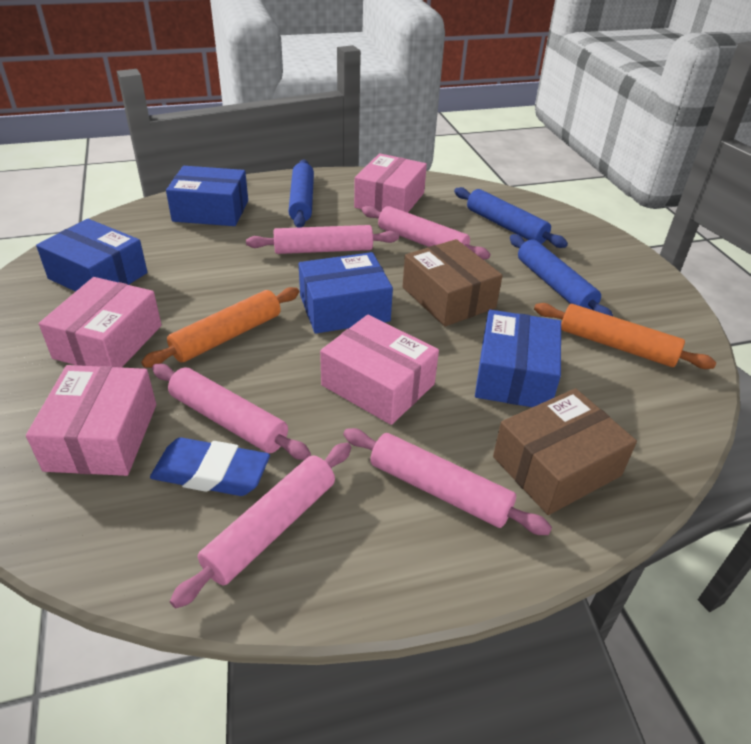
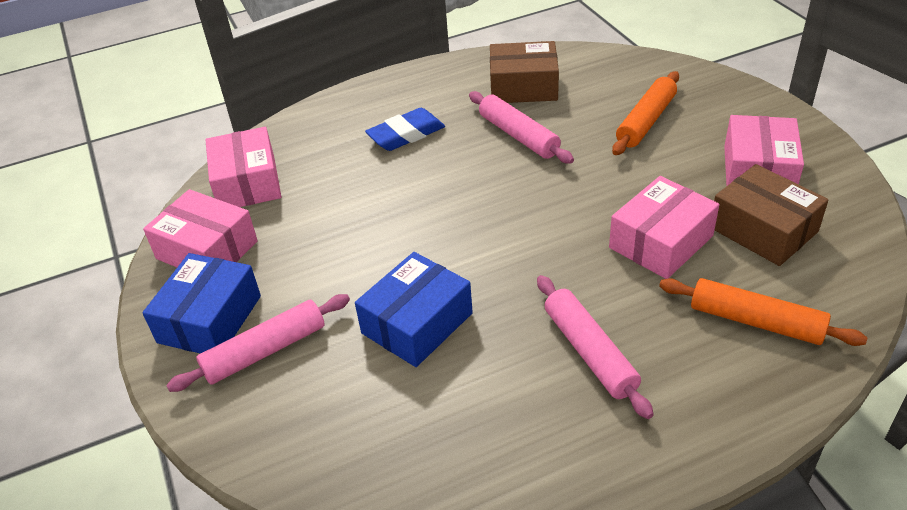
blue box: [36,219,148,292] [166,166,248,226] [299,252,393,334] [475,310,561,407] = 4 -> [142,253,261,354] [355,252,473,367] = 2
blue rolling pin: [288,159,314,228] [454,187,568,248] [510,234,613,316] = 3 -> none = 0
pink rolling pin: [152,364,311,460] [170,442,351,608] [246,225,399,254] [343,428,552,535] [362,206,491,260] = 5 -> [166,294,350,392] [469,91,574,164] [537,275,654,419] = 3

